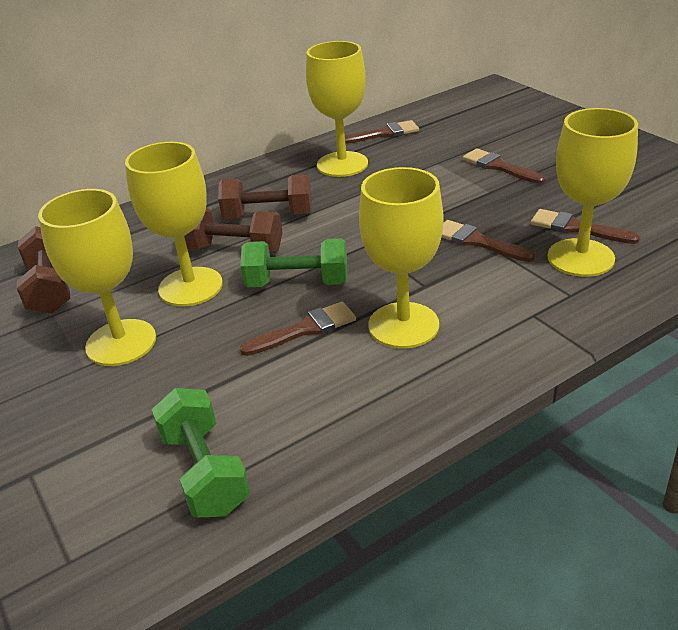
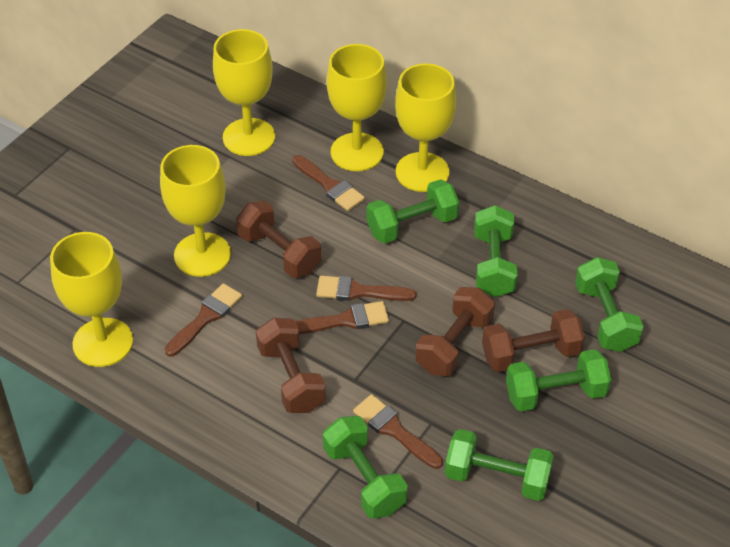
brown dumbbell: [17,226,70,314] [184,208,283,254] [218,174,312,219] = 3 -> [236,201,321,278] [256,317,326,413] [415,287,495,376] [482,309,585,372] = 4
green dumbbell: [151,388,250,517] [241,238,347,287] = 2 -> [323,416,407,519] [367,179,459,244] [445,429,554,501] [474,205,517,297] [506,349,611,412] [575,257,644,352] = 6

